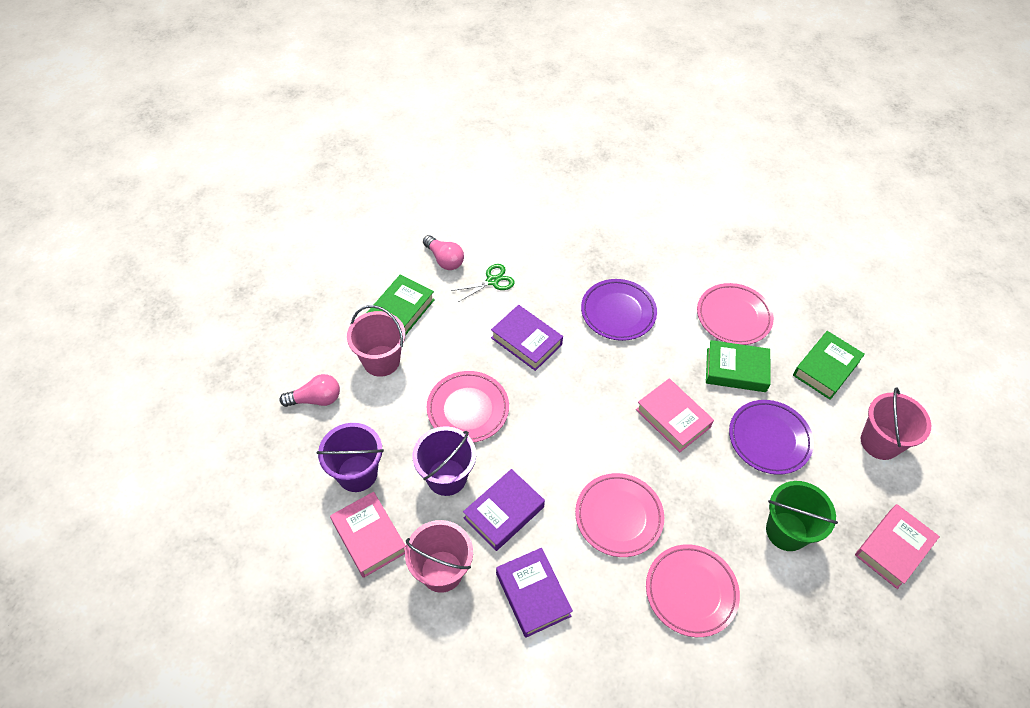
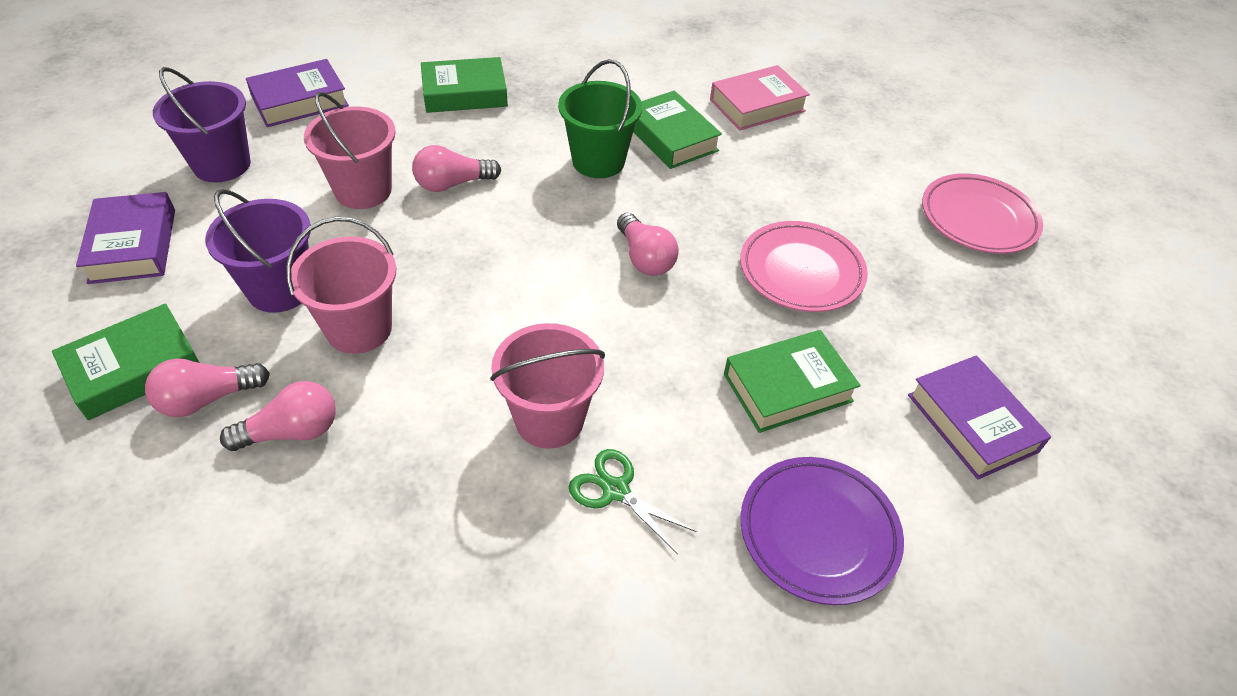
green book: [367,274,435,335] [706,340,771,392] [793,331,865,400] = 3 -> [52,303,200,420] [421,57,508,113] [633,91,722,169] [724,330,861,433] = 4
pink book: [330,492,406,578] [636,379,714,452] [855,504,940,589] = 3 -> [710,65,810,130] = 1
pink light bulb: [280,374,340,407] [423,235,464,270] = 2 -> [145,358,270,417] [220,381,336,451] [412,145,501,192] [617,213,679,276] = 4
pink plate: [427,371,509,443] [575,473,664,557] [646,544,740,637] [697,283,774,345] = 4 -> [740,221,868,312] [922,173,1043,254] = 2
purple plate: [581,279,657,341] [729,400,814,475] = 2 -> [741,457,904,605] = 1

